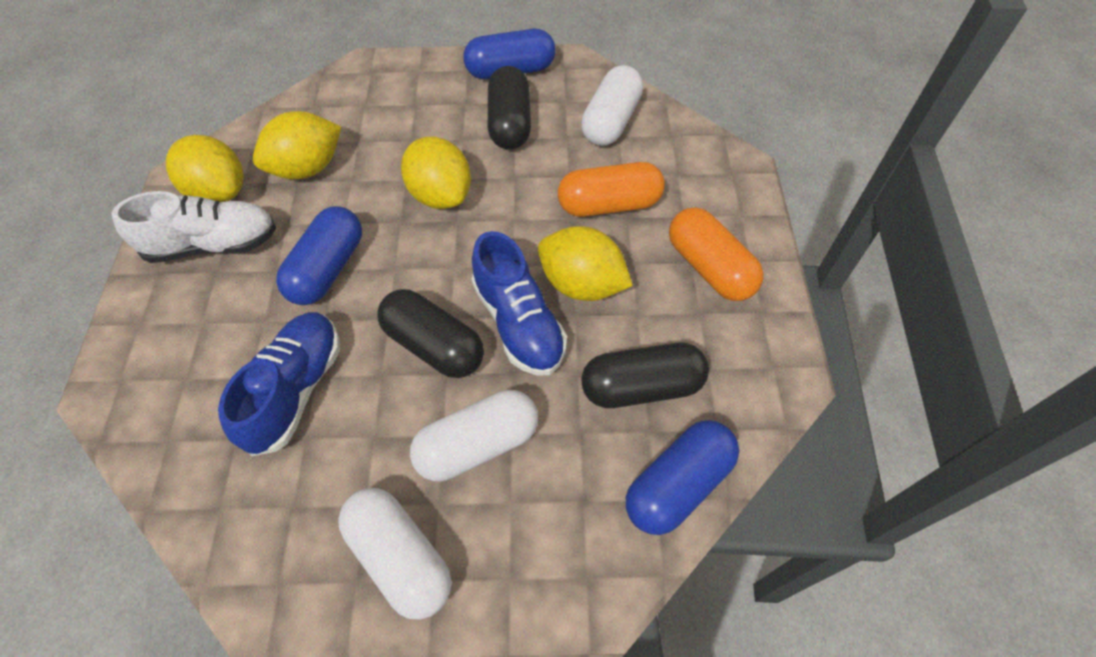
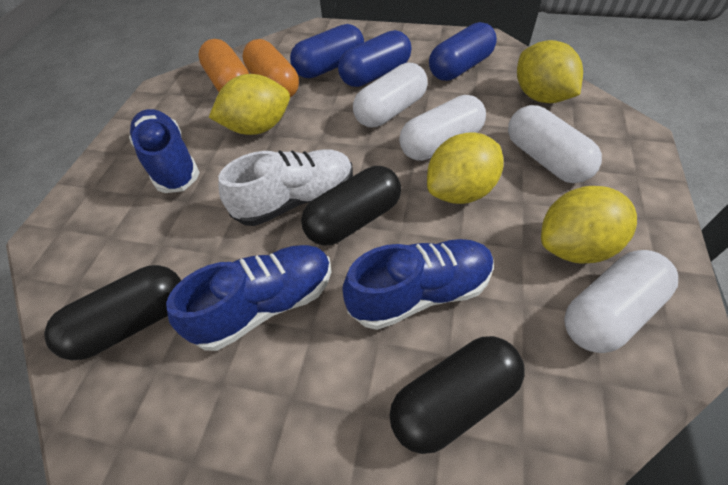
blue shoe: [218,312,340,456] [472,231,567,376] = 2 -> [129,109,200,193] [166,245,331,351] [342,239,494,330] = 3
white capsule: [338,488,452,620] [410,390,538,481] [581,65,643,146] = 3 -> [353,63,428,127] [399,95,486,161] [508,105,602,183] [564,250,678,353] = 4

